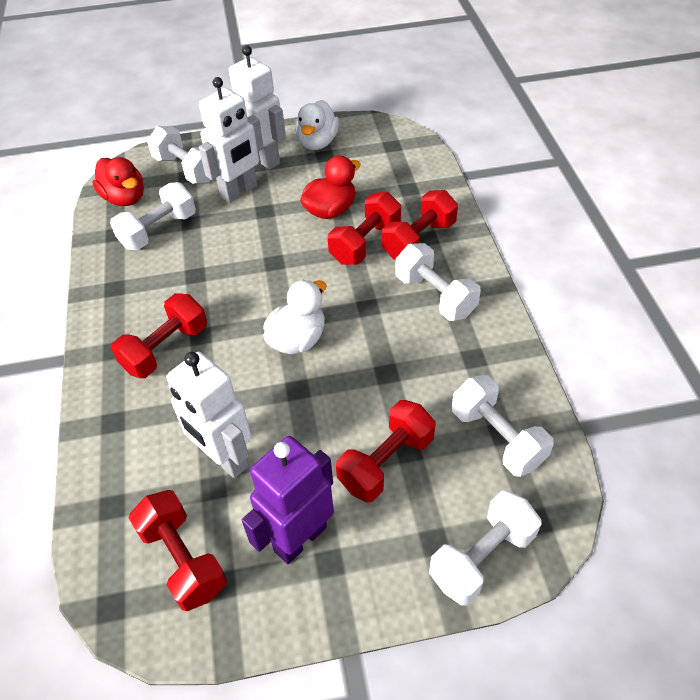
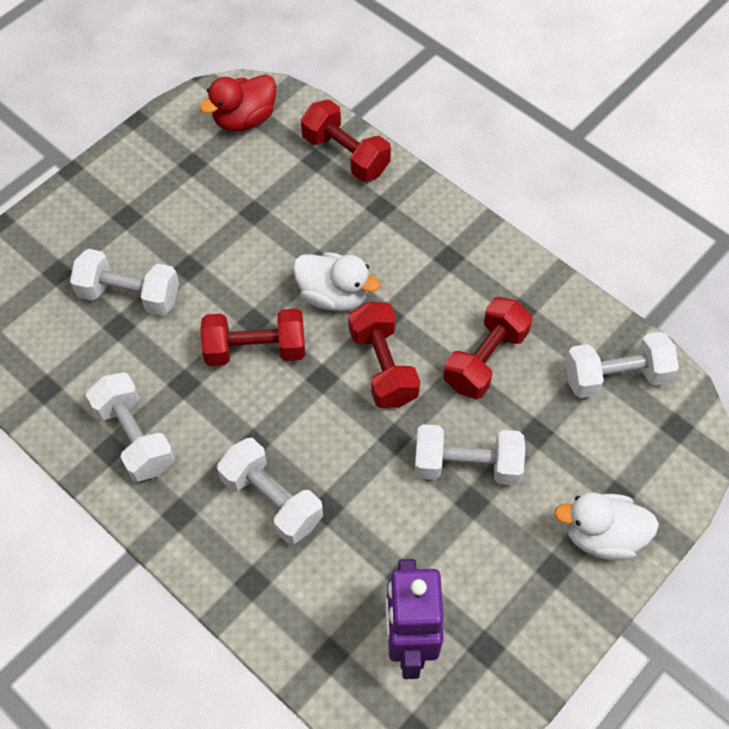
red duck: [93,157,144,206] [300,156,361,219] = 2 -> [199,74,276,131] = 1
red dumbbell: [111,293,207,378] [128,490,227,611] [328,192,401,265] [336,400,435,502] [382,190,458,260] = 5 -> [200,308,305,366] [301,100,391,182] [348,302,420,408] [443,297,533,399] = 4
white robot: [167,352,252,478] [199,77,264,203] [229,45,286,170] = 3 -> none = 0

